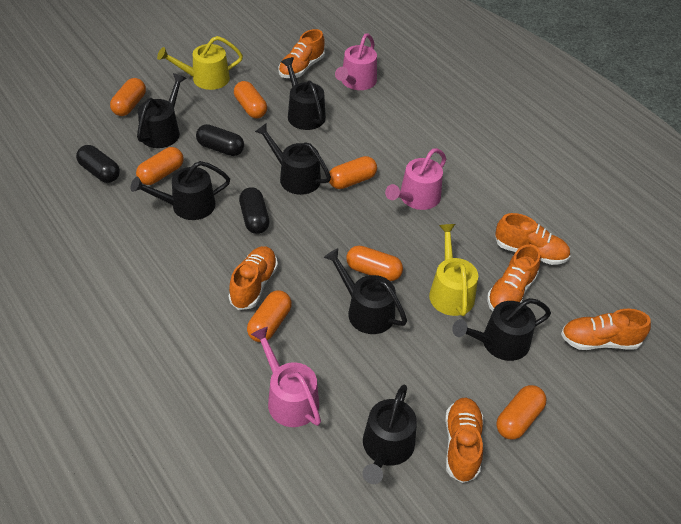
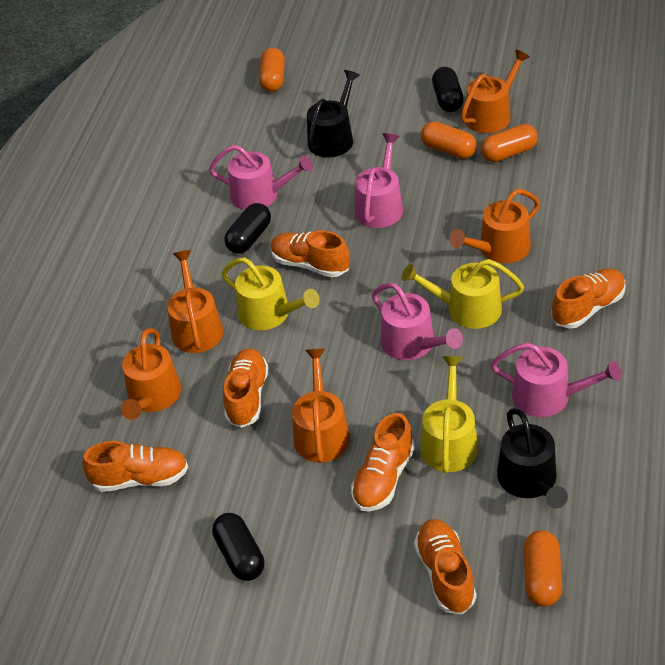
black watering can: [131,161,230,220] [137,73,187,148] [255,123,331,195] [281,57,326,130] [324,248,407,334] [362,385,417,484] [452,298,551,361] = 7 -> [307,70,360,158] [497,408,568,509] = 2
orange capsule: [110,78,146,116] [136,147,184,185] [234,81,267,118] [247,290,292,342] [329,156,377,189] [346,246,403,281] [496,385,546,440] = 7 -> [259,48,285,92] [421,121,477,159] [481,124,538,162] [524,530,562,607] = 4
orange watering can: none = 0 -> [121,328,181,420] [167,250,223,353] [292,348,350,463] [449,189,540,263] [461,49,530,133] = 5
pink watering can: [251,327,321,427] [335,33,377,90] [385,148,446,210] = 3 -> [209,145,313,210] [355,133,403,228] [372,283,463,360] [491,343,622,417] = 4
yellow watering can: [157,36,243,90] [429,224,478,316] = 2 -> [222,257,320,330] [401,259,524,329] [420,356,478,473] = 3

